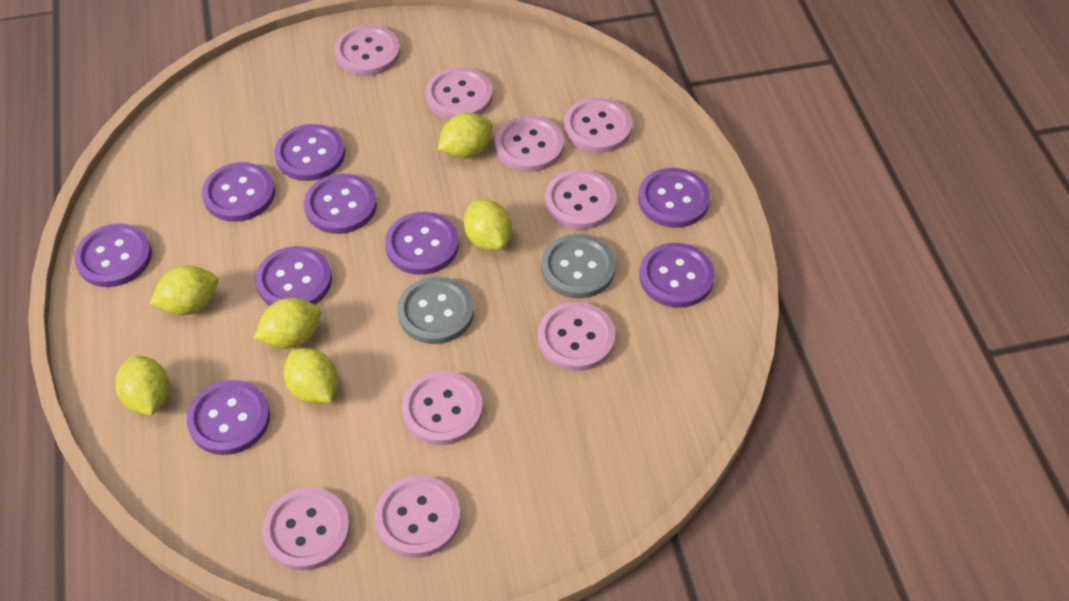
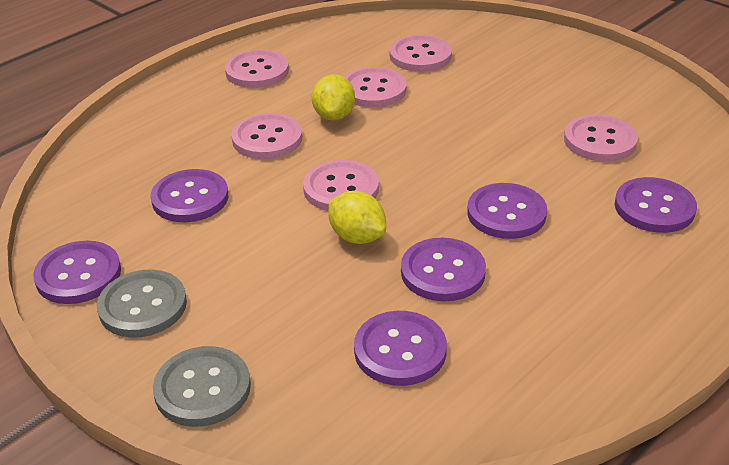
pink button: [262,488,350,570] [334,25,400,76] [375,476,461,557] [402,371,483,445] [425,67,493,120] [495,115,564,172] [538,302,615,371] [545,170,616,229] [564,98,632,153] = 9 -> [225,49,289,88] [231,113,302,159] [303,160,379,211] [345,67,407,108] [390,35,452,72] [564,115,638,162] = 6
purple button: [74,223,152,287] [186,380,270,455] [202,162,275,222] [255,246,332,306] [274,124,345,181] [304,174,377,234] [385,212,459,275] [638,168,710,228] [639,243,715,308] = 9 -> [33,241,121,304] [151,169,228,222] [354,311,447,386] [401,238,486,302] [467,183,547,239] [615,177,697,233] = 6
yellow lemon: [115,356,169,416] [150,266,218,315] [254,298,321,349] [284,348,338,404] [438,113,492,158] [464,199,512,251] = 6 -> [312,74,355,121] [328,191,386,244] = 2

